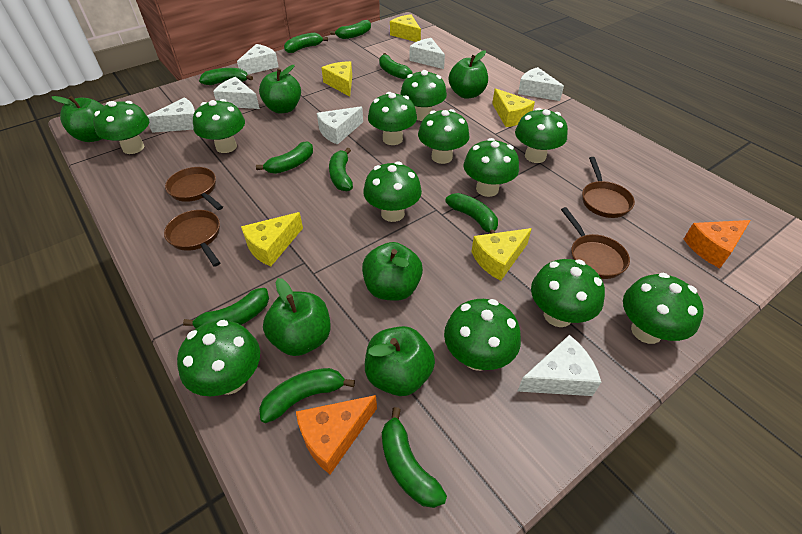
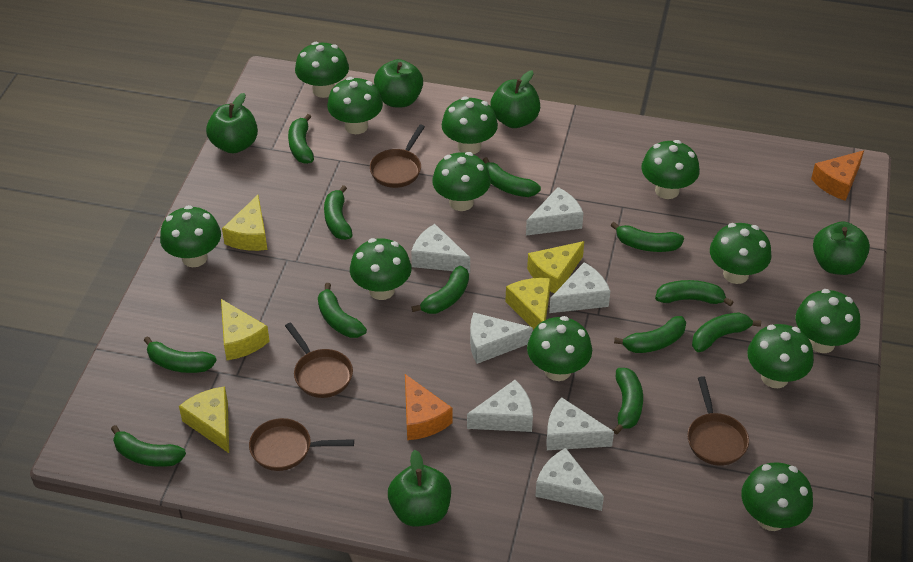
green apple: [52,96,104,142] [259,65,301,113] [263,278,331,356] [362,242,423,301] [365,326,435,396] [449,50,488,99] = 6 -> [206,93,258,153] [374,59,423,107] [388,450,451,527] [490,70,540,128] [813,221,870,275] = 5
green banana: [183,288,269,328] [199,68,253,85] [256,141,313,174] [259,368,355,423] [284,33,328,53] [329,148,353,191] [330,20,371,39] [379,53,413,79] [382,407,447,508] [445,193,498,234] = 10 -> [111,425,186,467] [144,336,217,373] [288,114,314,164] [318,283,367,338] [324,185,352,240] [412,266,469,314] [483,157,541,197] [610,222,684,252] [613,368,643,435] [614,316,686,353] [655,280,733,307] [692,312,761,352] = 12

